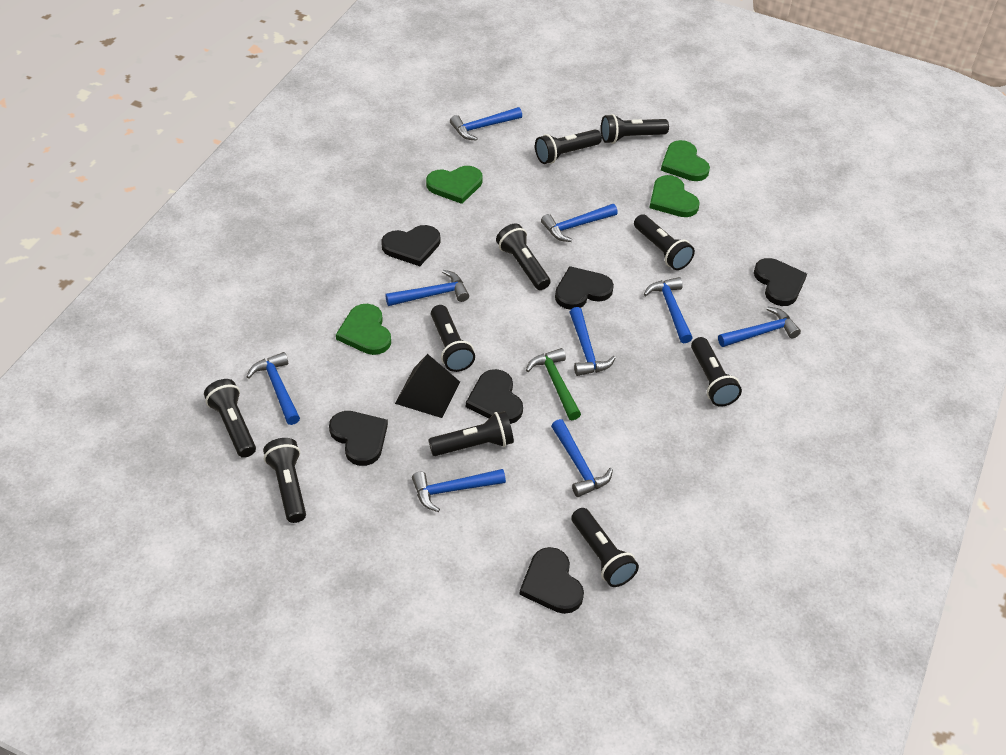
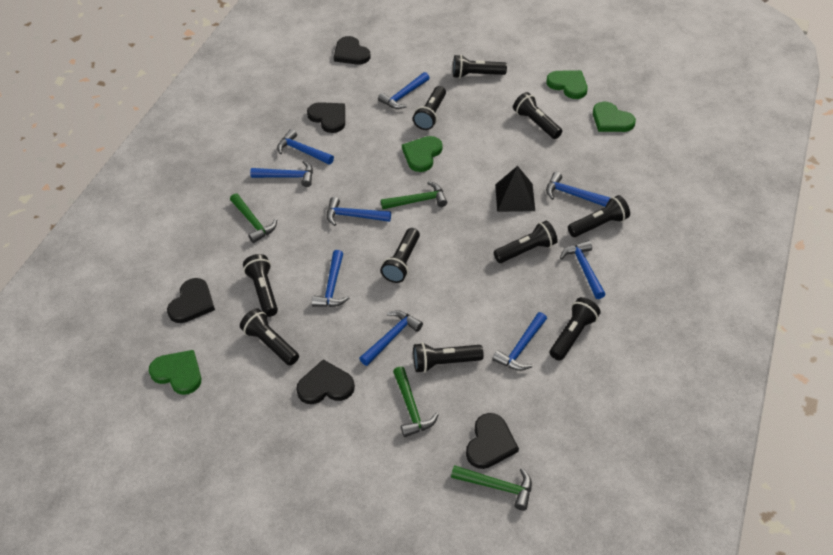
black heart: [329,411,388,466] [381,225,440,266] [466,369,523,424] [519,547,584,614] [555,266,614,310] [754,258,807,306] = 6 -> [167,278,215,323] [296,360,355,404] [307,102,345,133] [334,36,371,65] [466,413,519,469] = 5
green hammer: [526,348,581,420] = 1 -> [230,193,277,243] [381,181,447,209] [393,366,439,437] [451,465,532,511] = 4

